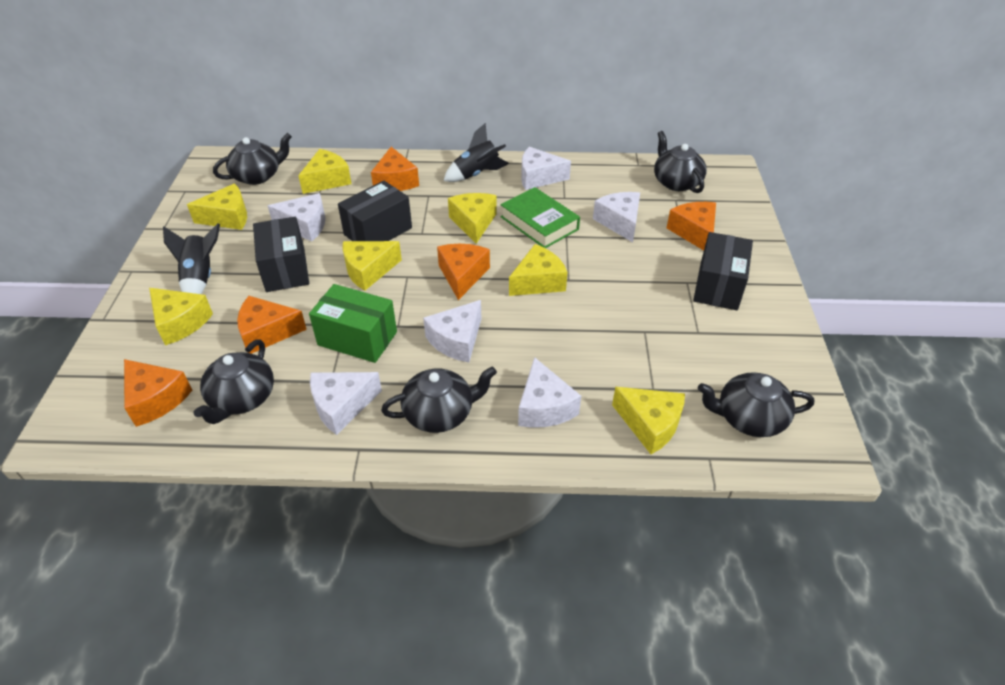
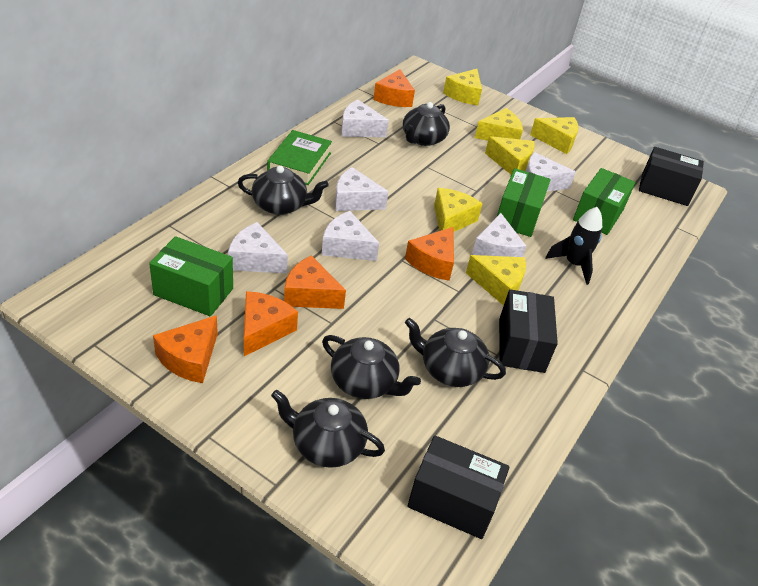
black rocket: [163,223,220,294] [444,123,509,182] = 2 -> [545,207,602,285] = 1
green box: [309,284,397,363] = 1 -> [149,236,233,316] [497,168,551,237] [573,168,635,235] = 3
yellow cheese: [149,288,213,345] [187,184,247,230] [298,149,352,194] [342,241,402,291] [448,193,497,244] [509,244,568,296] [612,386,685,454] = 7 -> [434,188,483,232] [443,69,482,105] [466,255,526,306] [475,108,523,141] [485,136,535,175] [530,117,579,154] = 6

